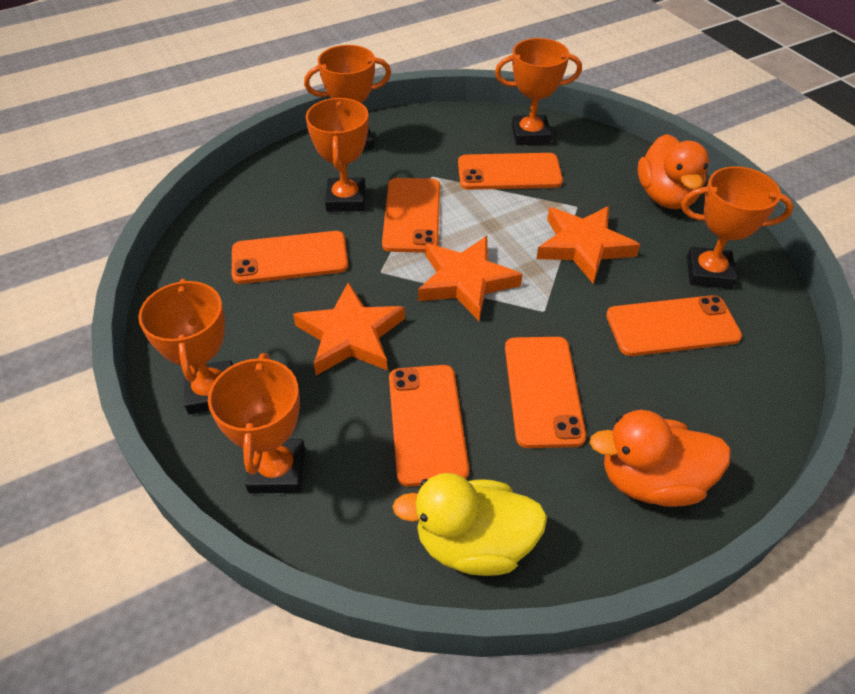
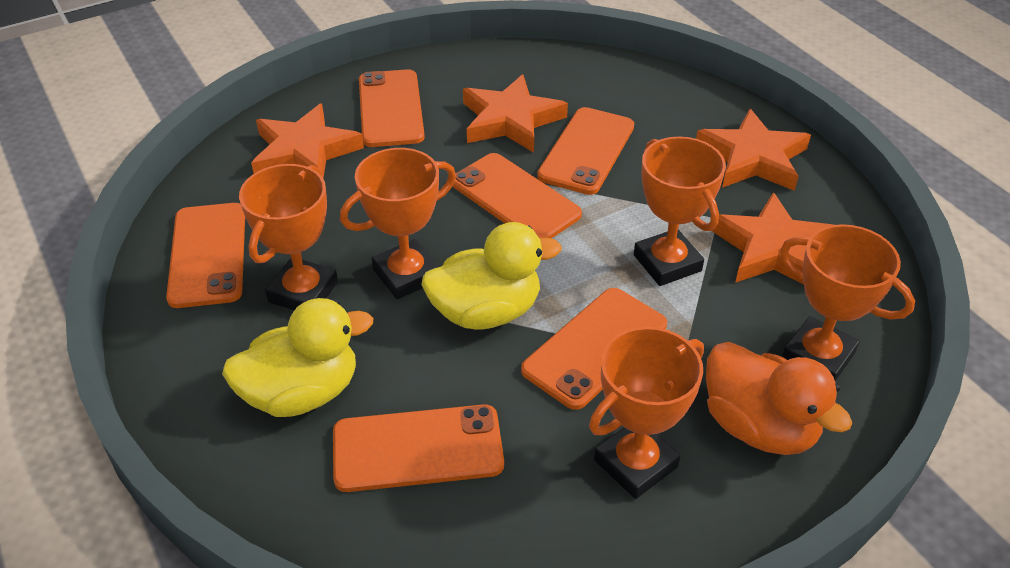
orange duck: [589,410,731,507] [638,134,709,209] = 2 -> [706,342,852,455] = 1
orange star: [293,282,405,375] [418,236,523,321] [536,206,640,283] = 3 -> [251,103,364,178] [463,74,568,153] [696,109,811,191] [712,192,834,284] = 4
orange trophy: [138,279,233,414] [208,353,305,494] [304,45,391,151] [306,98,369,212] [495,38,582,145] [681,166,794,289] = 6 -> [239,164,338,310] [340,148,456,299] [589,327,704,499] [634,137,726,286] [780,224,915,381] = 5
yellow duck: [392,473,547,576] = 1 -> [222,298,373,417] [421,222,562,330] = 2

